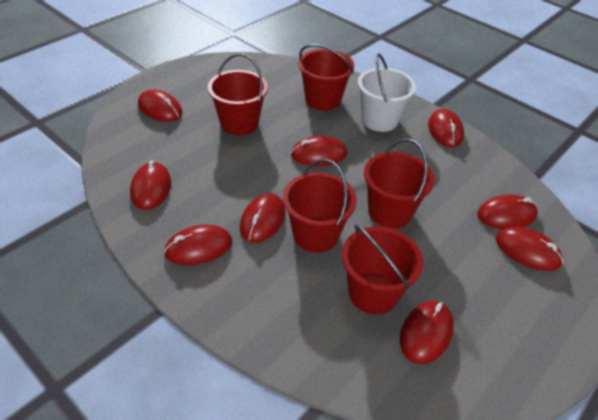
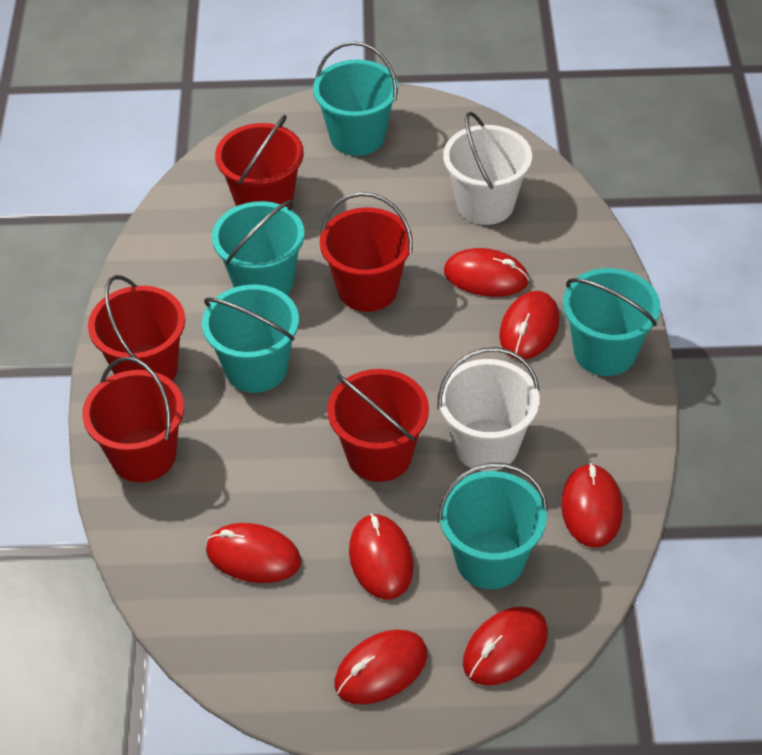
red mouse: [130,160,171,210] [138,89,182,122] [164,225,232,265] [240,193,285,243] [291,136,347,166] [400,301,454,364] [428,109,464,147] [477,194,538,229] [496,227,563,271] = 9 -> [206,523,301,583] [335,630,428,705] [349,513,414,600] [444,248,529,297] [463,606,548,686] [499,291,560,359] [561,463,623,548] = 7
turquoise bucket: none = 0 -> [202,284,299,393] [212,200,305,295] [313,41,398,156] [438,463,548,589] [563,268,660,376] = 5
white bucket: [358,53,416,132] = 1 -> [438,347,540,471] [443,112,532,225] = 2

